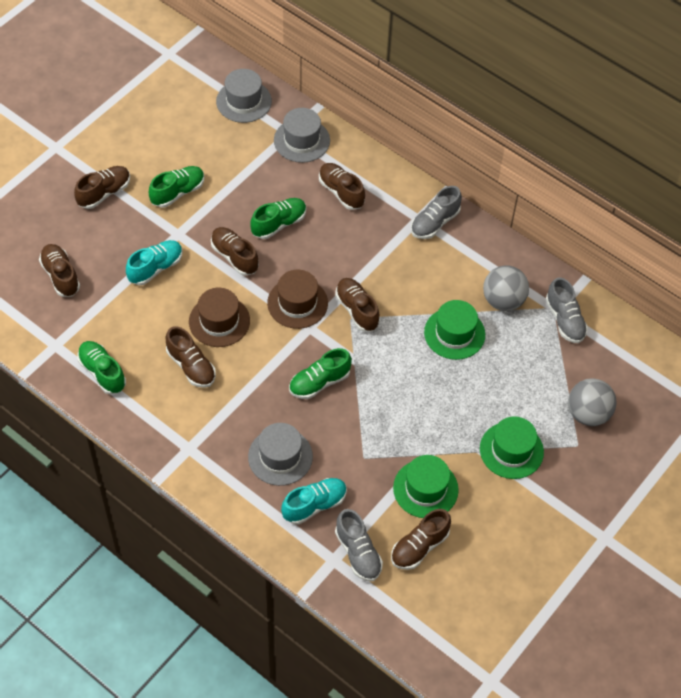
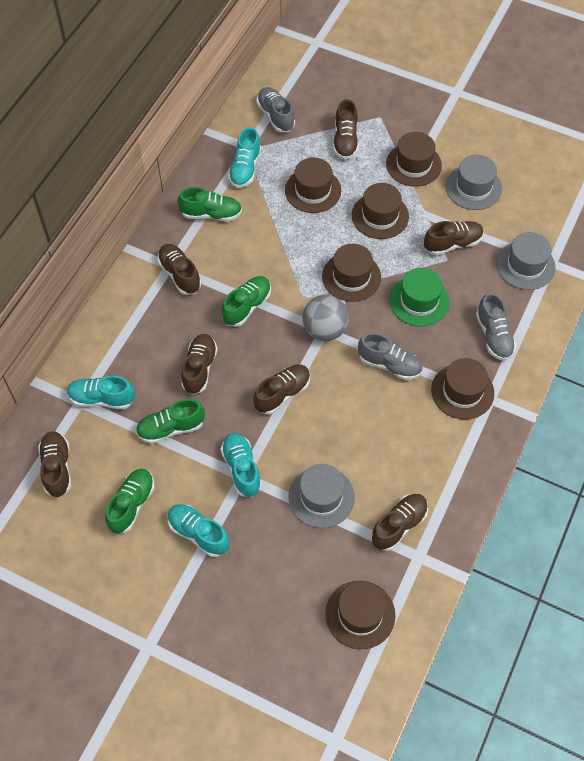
brown hat: [189,288,250,347] [267,270,328,329] = 2 -> [285,157,341,213] [322,244,381,302] [325,581,396,649] [352,183,409,239] [386,132,442,187] [431,358,494,420] = 6
green hat: [393,455,459,518] [424,300,485,360] [480,416,544,479] = 3 -> [389,268,450,327] = 1
grey ball: [483,265,529,311] [568,378,616,426] = 2 -> [302,295,349,341] = 1
turquoise shoe: [126,240,183,285] [281,478,347,525] = 2 -> [67,376,135,409] [168,504,229,557] [221,433,262,497] [228,127,261,188] = 4

